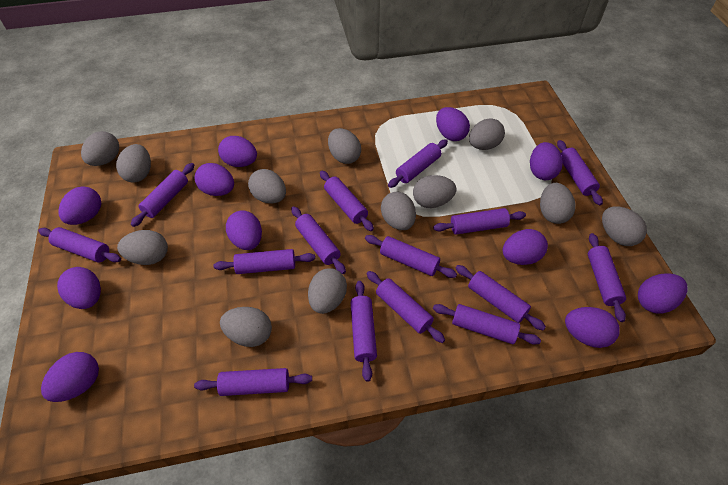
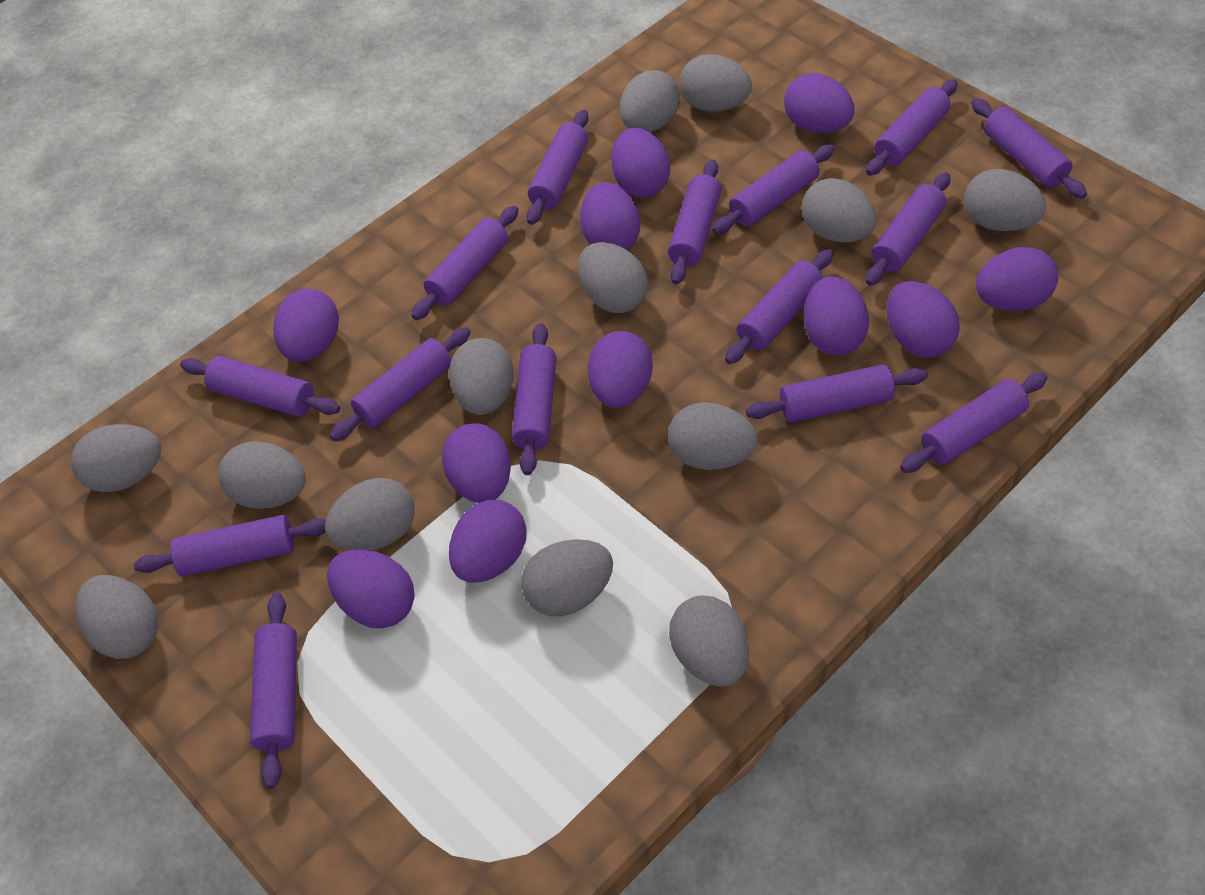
grey egg: [81,131,119,166] [116,144,151,183] [117,230,168,265] [220,307,272,347] [248,169,286,203] [308,268,347,314] [328,128,361,164] [381,191,416,230] [413,175,456,208] [469,118,505,150] [540,183,576,224] [602,206,647,246] = 12 -> [71,424,161,492] [76,575,158,659] [218,441,306,509] [325,478,414,550] [449,338,514,415] [521,539,613,616] [578,242,648,313] [620,70,680,132] [668,402,758,470] [669,595,749,687] [679,54,752,111] [802,178,876,243] [964,169,1046,231] = 13

